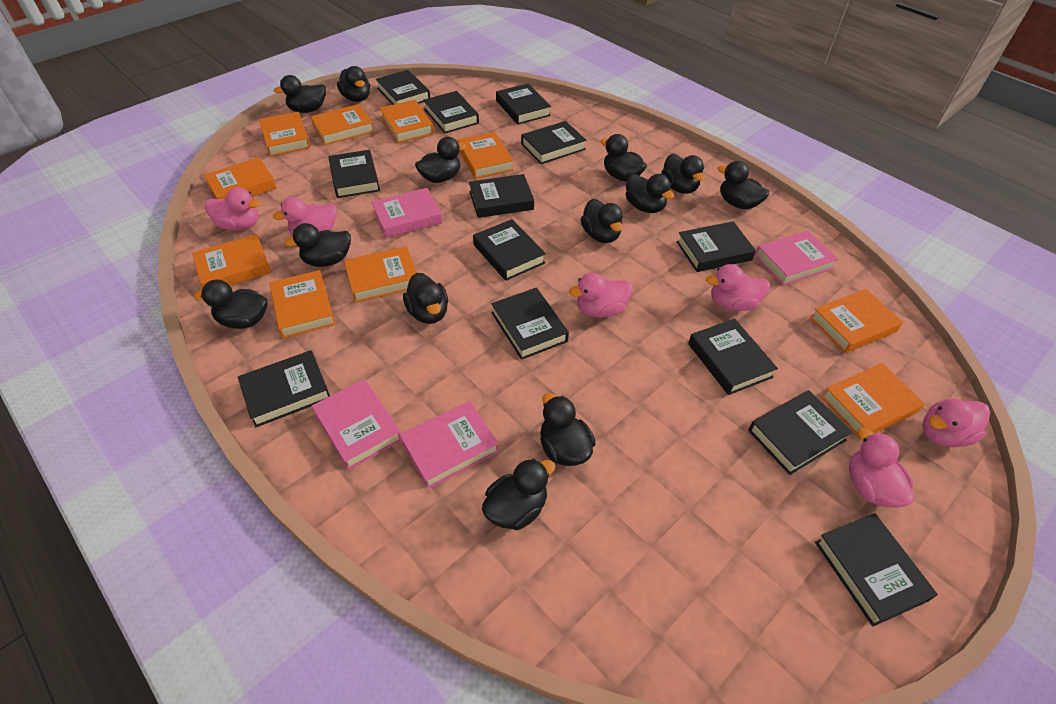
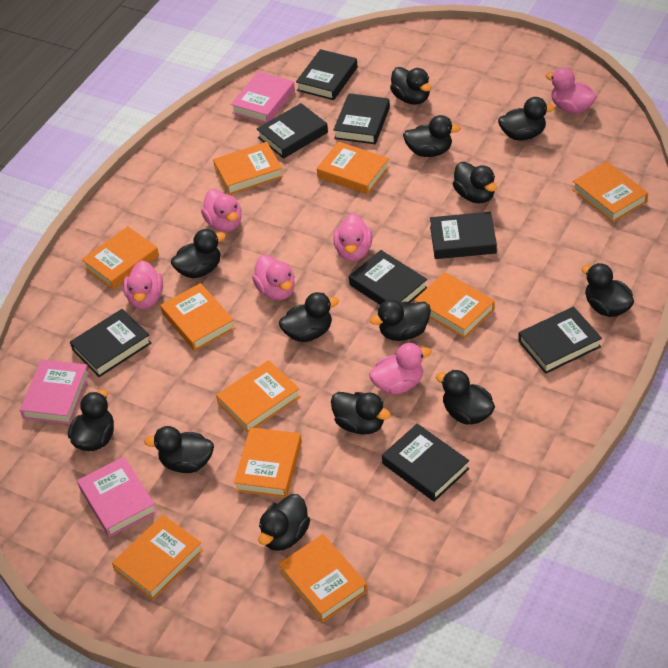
black book: [238,350,330,427] [328,150,380,198] [376,70,430,105] [423,91,479,133] [469,174,534,218] [473,219,546,281] [491,288,569,360] [496,83,551,125] [521,121,586,164] [677,221,756,272] [688,319,778,395] [748,390,852,475] [815,513,938,626] = 13 -> [70,309,152,377] [257,103,328,159] [296,49,358,100] [333,93,390,144] [349,250,428,305] [382,424,469,502] [430,212,497,259] [518,307,602,374] = 8
pink book: [312,379,401,470] [371,188,443,238] [400,401,499,489] [755,231,839,286] = 4 -> [20,360,90,424] [77,457,157,537] [231,71,295,123] = 3

